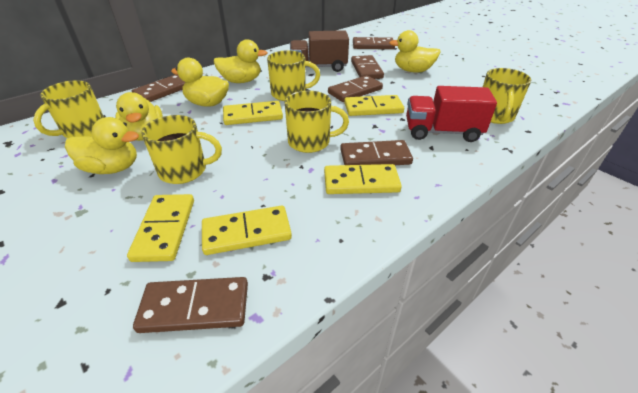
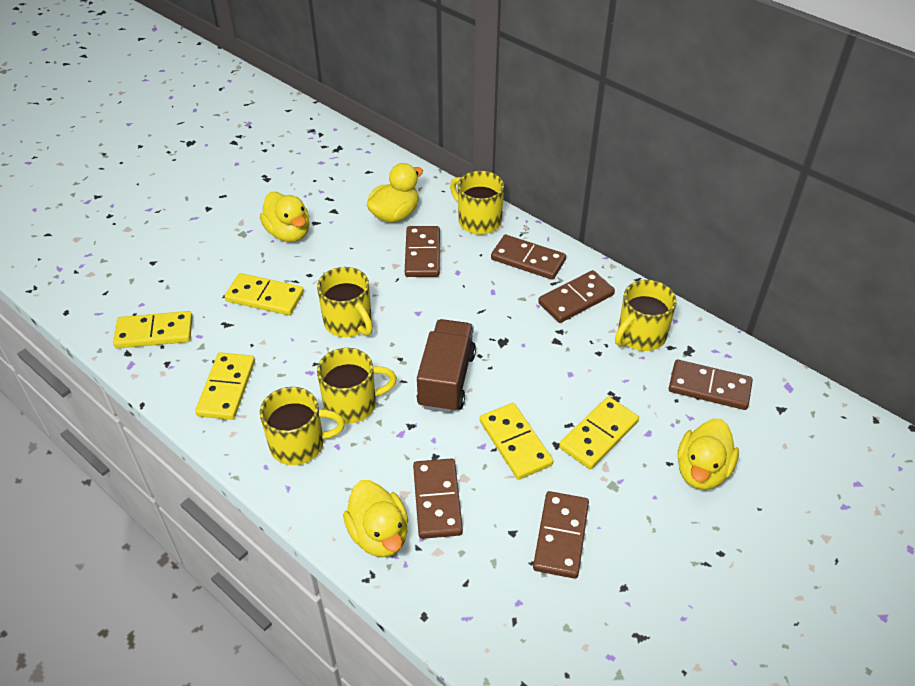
red truck: [406,86,497,142] = 1 -> none = 0
yellow duck: [65,117,139,174] [115,92,163,141] [171,58,229,107] [213,39,267,83] [389,30,441,72] = 5 -> [260,192,310,242] [343,480,408,557] [367,163,423,223] [677,419,739,490] = 4

